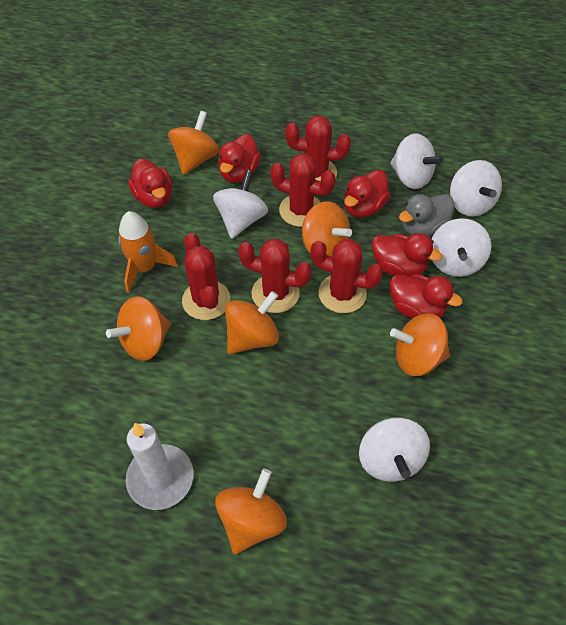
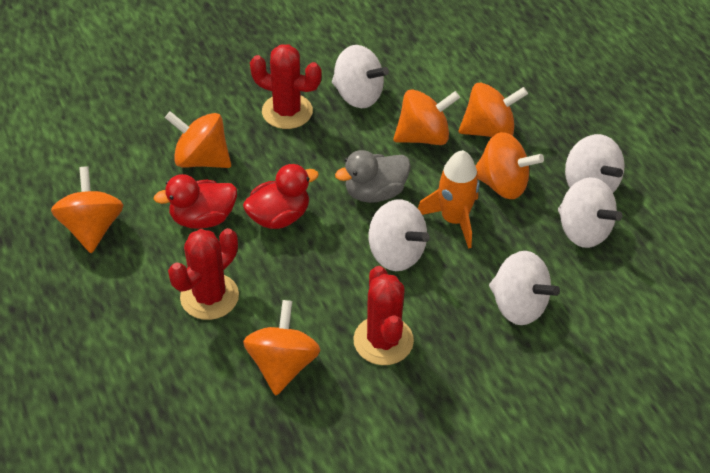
red cactus: [182,233,231,320] [238,239,312,313] [270,154,336,227] [286,115,351,181] [311,239,383,313] = 5 -> [168,228,239,320] [250,44,322,129] [353,266,414,365] = 3
red duck: [128,159,172,208] [218,134,261,183] [344,170,390,218] [372,233,442,276] [389,274,463,318] = 5 -> [153,174,237,229] [243,164,319,229] = 2
white candle: [126,423,194,510] = 1 -> none = 0

